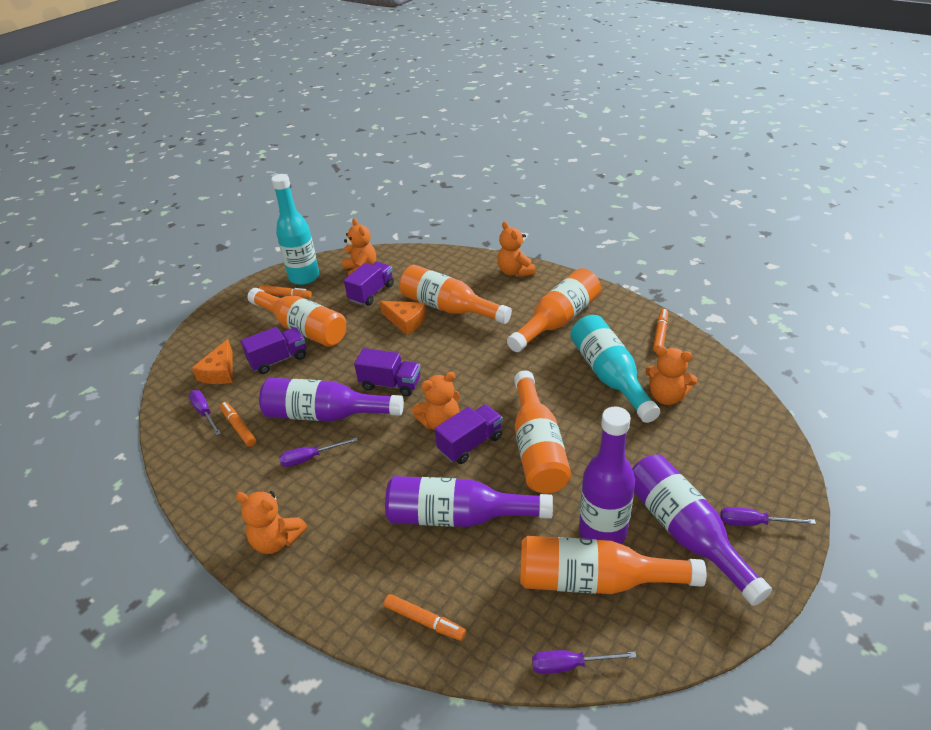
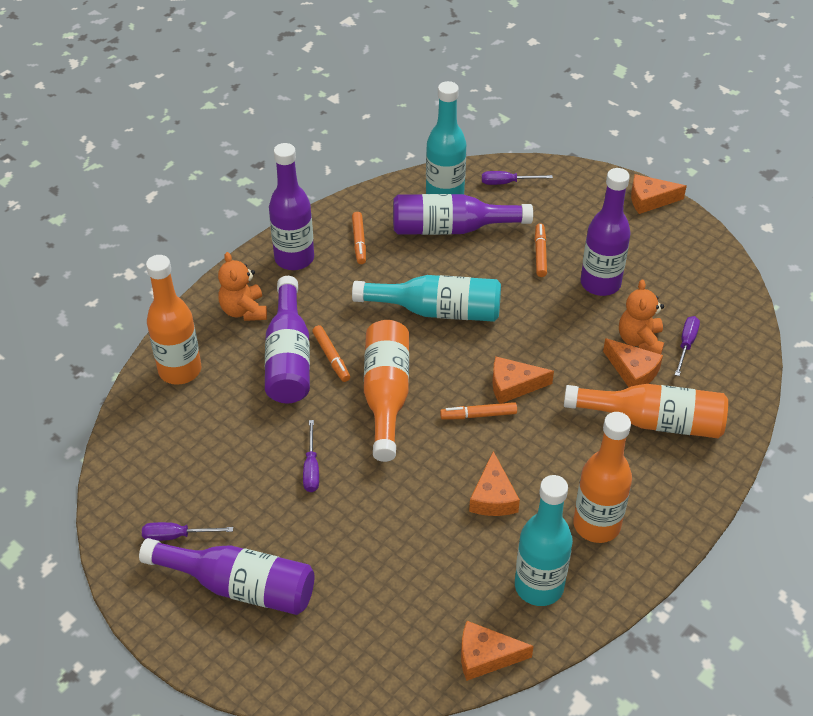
orange bottle: [247,288,346,347] [399,265,512,324] [507,268,601,352] [514,370,571,494] [520,536,706,594] = 5 -> [146,255,201,385] [364,320,409,462] [564,384,728,438] [573,412,632,543] = 4
orange cheese: [192,339,232,384] [380,301,426,335] = 2 -> [461,621,534,681] [469,451,520,516] [492,357,554,404] [603,338,663,387] [631,174,687,214] = 5
orange teddy bear: [236,491,307,554] [342,218,376,275] [412,372,460,430] [497,221,536,277] [645,346,697,405] = 5 -> [218,252,267,321] [619,280,664,354] = 2
purple bottle: [259,378,404,421] [385,476,553,527] [579,407,635,544] [632,455,772,606] = 4 -> [139,538,314,615] [265,276,310,404] [269,143,314,270] [393,194,533,235] [581,168,631,296] = 5
purple truck: [241,327,306,374] [344,262,394,306] [354,348,421,396] [435,404,503,464] = 4 -> none = 0
turquoise bottle: [271,174,319,285] [570,315,660,423] = 2 -> [352,275,501,322] [426,81,466,194] [515,475,573,606] = 3

